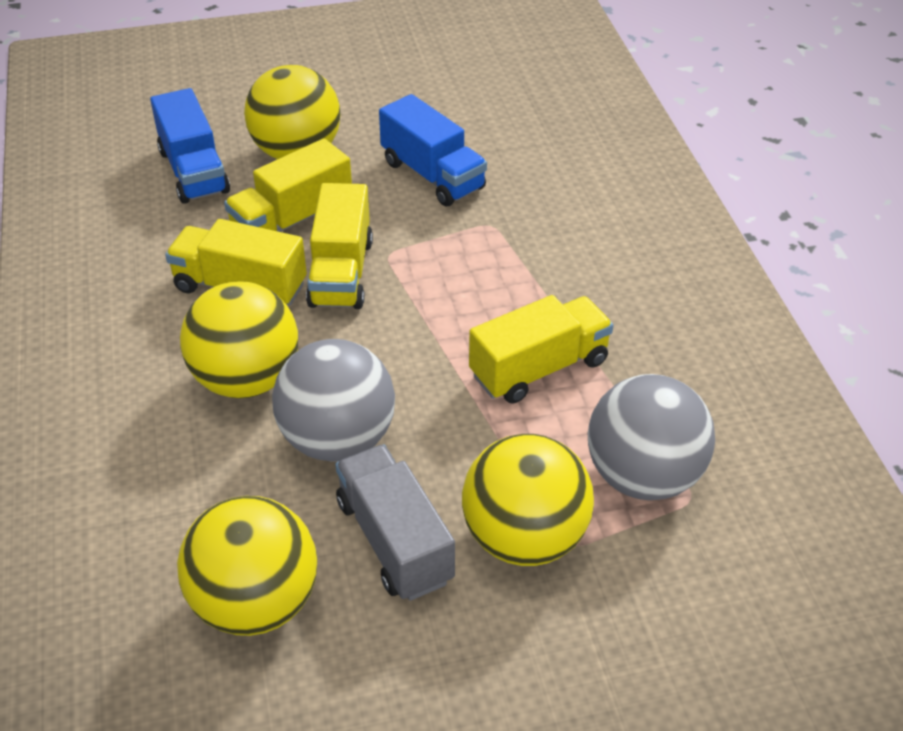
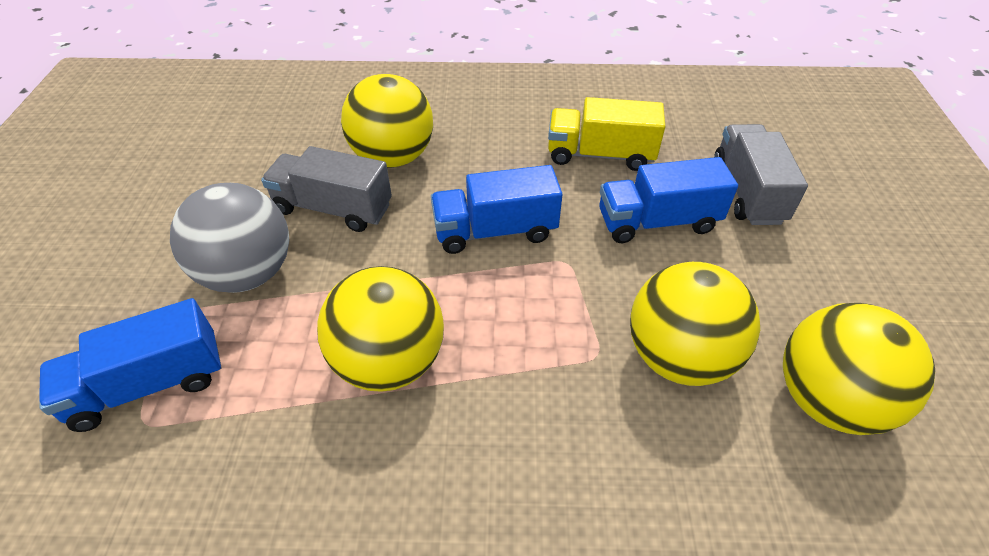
blue truck: [150,88,230,204] [379,94,487,206] = 2 -> [39,298,222,432] [431,165,563,254] [599,157,738,243] = 3
grey ball: [272,339,395,461] [588,374,715,500] = 2 -> [170,183,289,293] = 1
grey truck: [335,444,455,601] = 1 -> [261,146,392,232] [714,124,808,225] = 2
yellow truck: [165,219,307,305] [224,139,352,232] [306,183,373,309] [469,295,613,404] = 4 -> [548,97,665,171] = 1

